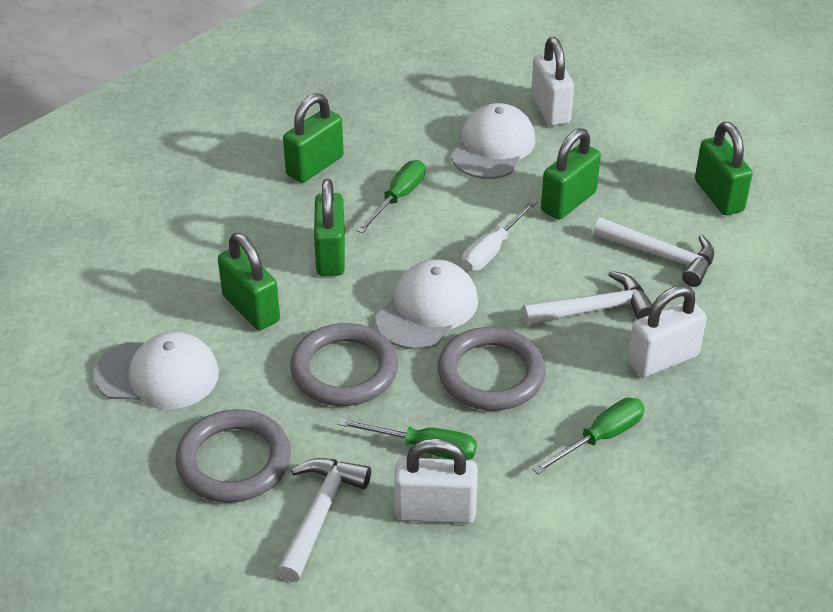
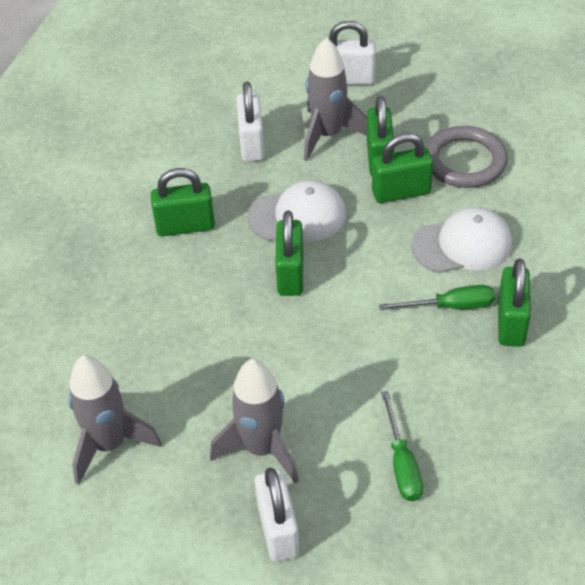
green screwdriver: [338,418,477,460] [356,160,425,233] [532,398,645,474] = 3 -> [379,285,495,310] [381,391,423,501] = 2
grey ring: [176,409,291,503] [290,323,398,406] [438,327,546,410] = 3 -> [426,126,508,188] = 1
grey rocket: none = 0 -> [68,355,161,485] [210,359,299,484] [304,37,367,161] = 3
white cap: [94,332,219,409] [376,259,478,350] [451,103,536,179] = 3 -> [248,180,346,241] [411,207,512,273] = 2
white hammer: [277,458,371,582] [522,271,652,326] [593,217,714,287] = 3 -> none = 0
white screwdriver: [462,199,538,271] = 1 -> none = 0

